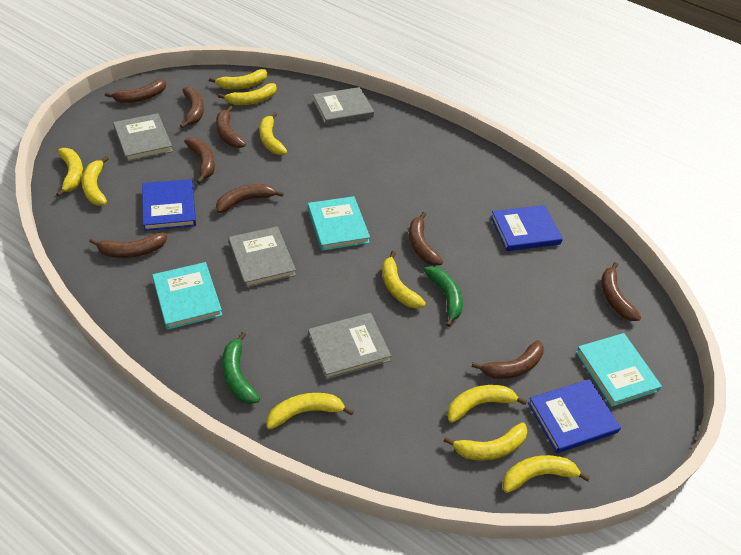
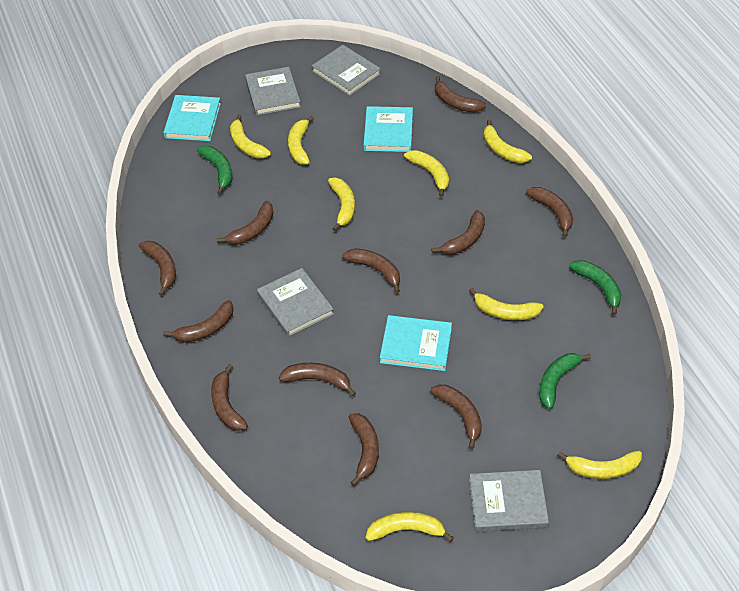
blue book: [142,179,196,231] [491,205,563,251] [528,379,621,453] = 3 -> none = 0
brown banana: [89,232,167,258] [105,79,166,103] [180,87,204,129] [184,138,215,184] [216,106,246,148] [216,184,284,213] [409,212,443,266] [472,340,544,379] [601,262,641,321] = 9 -> [139,241,176,296] [163,300,233,342] [211,364,248,431] [217,201,273,245] [279,363,356,397] [342,249,400,293] [349,414,379,486] [430,385,482,449] [431,210,485,255] [435,76,486,112] [526,187,573,237] = 11
green banana: [222,332,260,404] [424,266,463,327] = 2 -> [197,146,232,194] [539,353,591,409] [569,260,622,315] = 3
yellow banana: [56,148,83,197] [82,156,109,206] [209,69,267,89] [218,83,277,105] [259,112,288,155] [267,393,354,430] [382,251,426,309] [444,422,528,461] [447,385,527,423] [503,455,590,493] = 10 -> [230,114,271,158] [288,116,314,165] [328,178,355,231] [366,512,454,542] [404,150,449,197] [469,288,544,320] [484,120,532,163] [558,451,642,479] = 8

